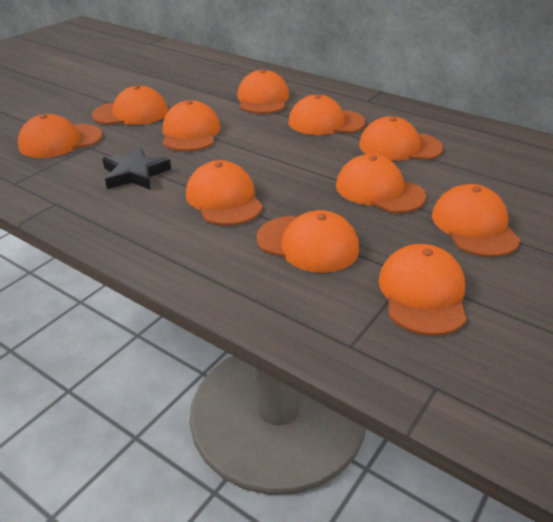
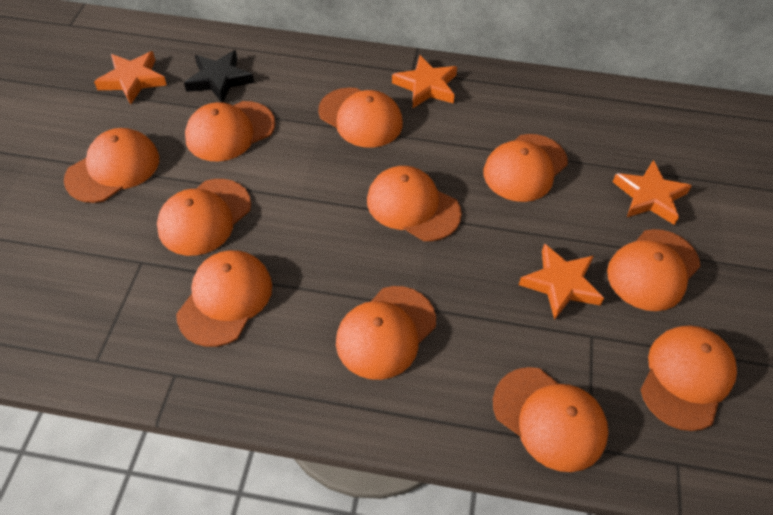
orange star: none = 0 -> [94,51,167,104] [392,55,457,108] [519,244,604,320] [613,160,692,225] = 4

